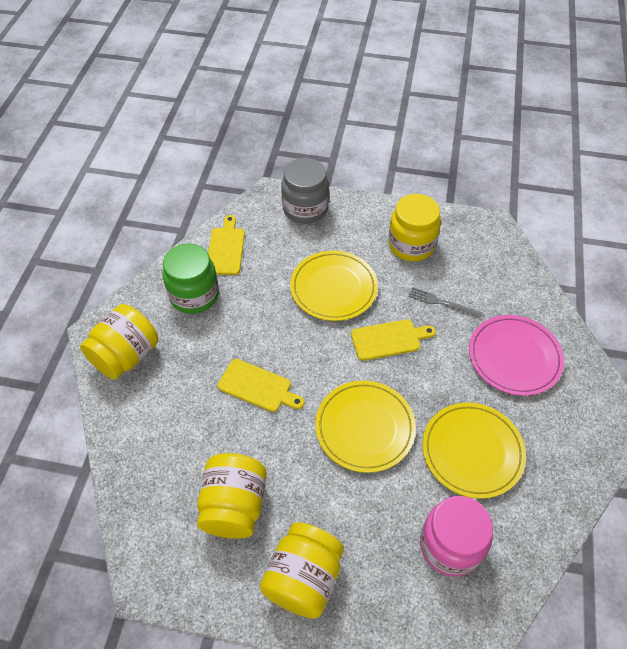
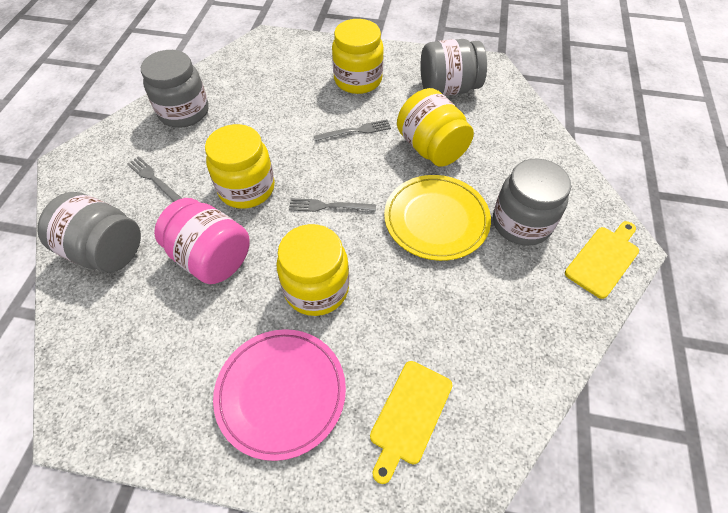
green jar: [163,244,219,314] = 1 -> none = 0
grey fork: [408,287,483,319] = 1 -> [127,156,182,202] [289,198,376,212] [314,119,391,141] = 3
grey jar: [281,158,329,224] = 1 -> [37,192,141,272] [141,50,209,128] [420,39,487,96] [493,158,571,246] = 4
yellow cutting board: [208,215,245,275] [217,359,304,412] [351,319,436,361] = 3 -> [370,361,453,484] [565,221,639,299] = 2
yellow plate: [290,250,378,321] [315,381,416,473] [422,402,526,499] = 3 -> [384,175,491,261] = 1

